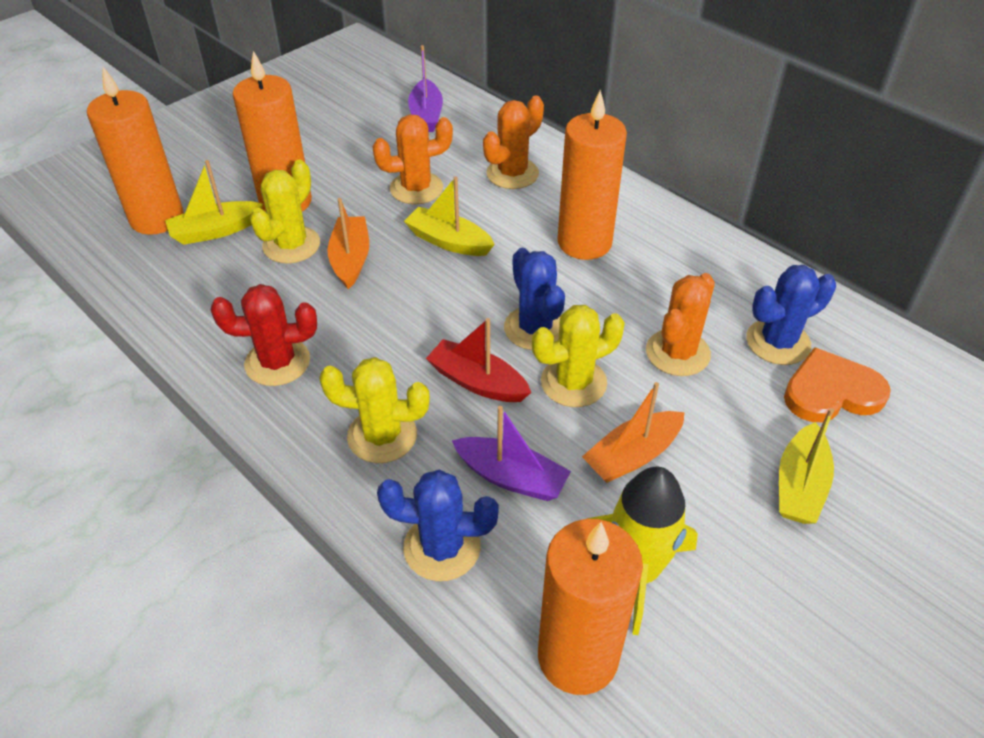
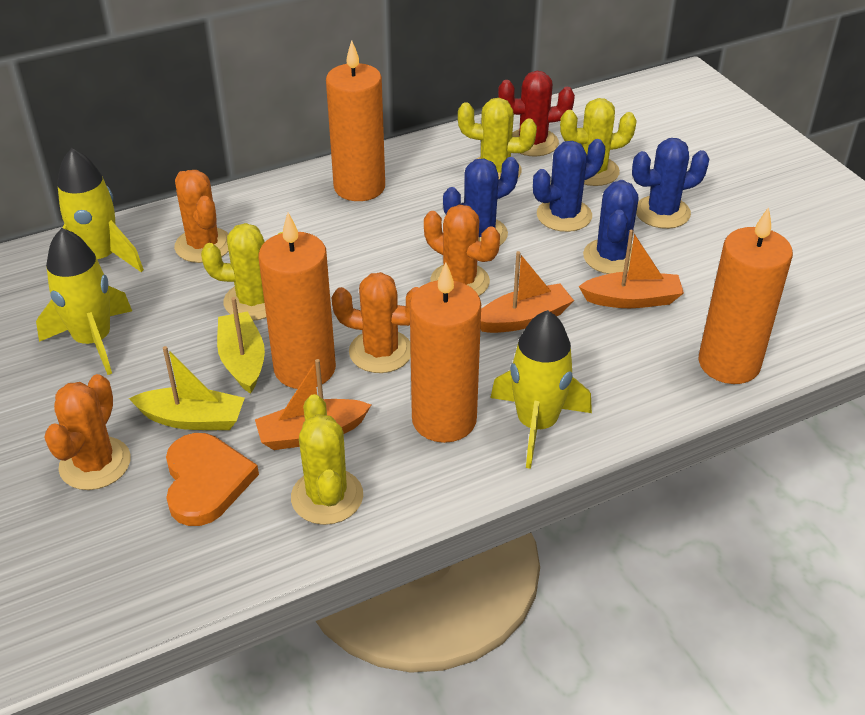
blue cactus: [377,470,499,581] [504,248,565,350] [746,265,836,365] = 3 -> [443,157,519,245] [533,139,605,232] [583,180,639,274] [632,138,709,229] = 4
orange boat: [327,198,369,289] [582,382,685,483] = 2 -> [255,359,371,450] [480,251,574,333] [579,230,684,308] = 3
orange cactus: [372,115,453,204] [483,96,544,189] [646,273,715,376] = 3 -> [44,374,131,490] [174,170,229,263] [332,272,419,373] [424,204,500,296] = 4
purple boat: [408,45,443,132] [452,406,571,501] = 2 -> none = 0
red boat: [426,318,531,402] = 1 -> none = 0
yellow boat: [165,160,263,245] [404,176,495,256] [779,408,834,524] = 3 -> [129,346,245,430] [217,297,265,394] = 2
yellow cactus: [250,160,320,264] [319,357,430,463] [532,305,625,407] = 3 -> [201,223,283,320] [291,394,363,525] [458,98,537,179] [560,98,637,186] = 4
yellow rocket: [587,467,698,635] = 1 -> [36,228,132,375] [57,148,144,272] [490,310,592,469] = 3

